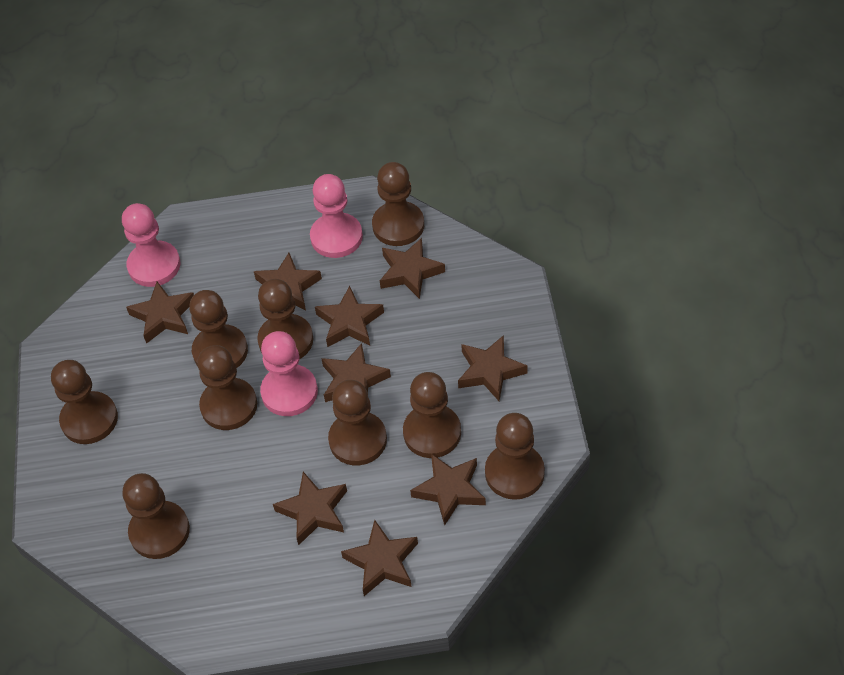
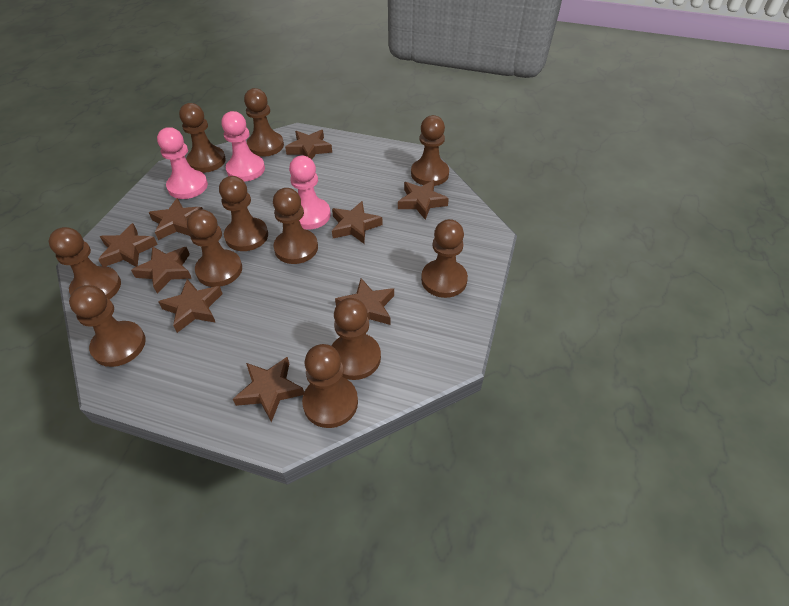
brown pawn: [51,360,118,444] [122,473,190,559] [189,290,248,368] [197,345,257,430] [257,279,313,359] [328,380,387,465] [372,162,424,246] [403,372,461,458] [485,413,545,500] = 9 -> [49,227,121,299] [69,285,146,367] [179,103,226,173] [187,209,242,287] [219,176,268,251] [244,88,284,157] [273,188,318,264] [302,344,358,428] [332,298,381,380] [411,115,449,186] [421,219,468,298] = 11

